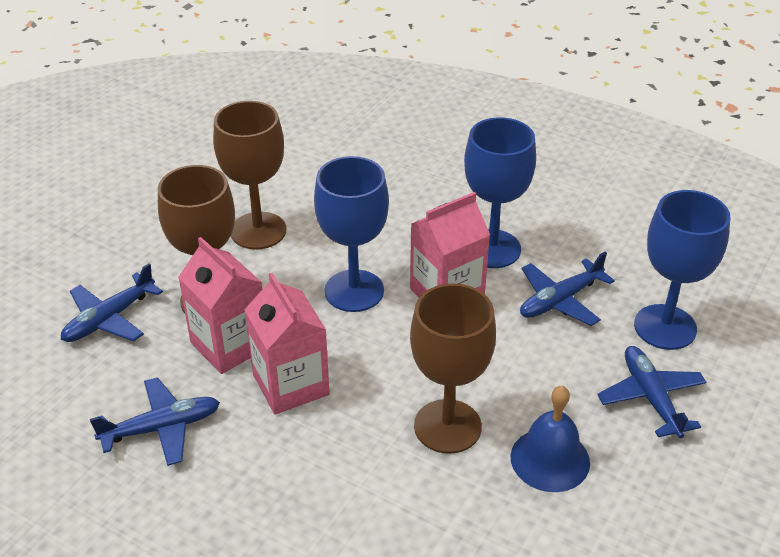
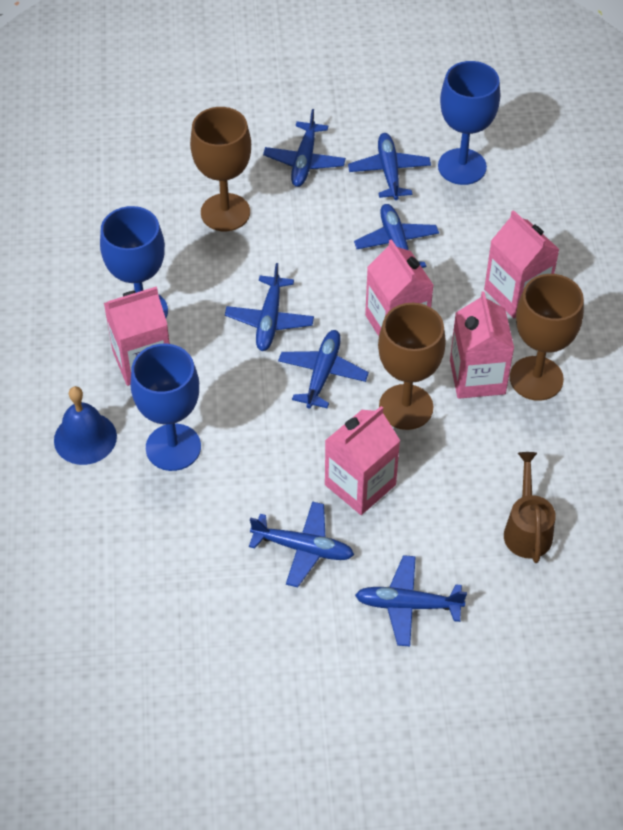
blue plane: [61,263,163,342] [90,377,220,466] [520,251,615,326] [597,346,707,438] = 4 -> [225,263,314,351] [249,501,354,588] [263,109,346,187] [278,330,369,409] [348,133,431,200] [354,204,439,268] [355,555,467,646] = 7
brown watering can: none = 0 -> [504,452,556,563] = 1
pink carton: [178,237,262,374] [244,273,330,415] [410,192,490,297] = 3 -> [104,286,170,386] [325,406,400,515] [365,239,434,336] [450,291,514,399] [484,210,560,318] = 5

